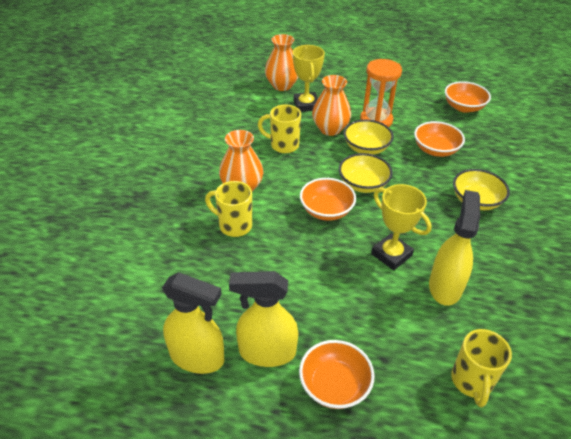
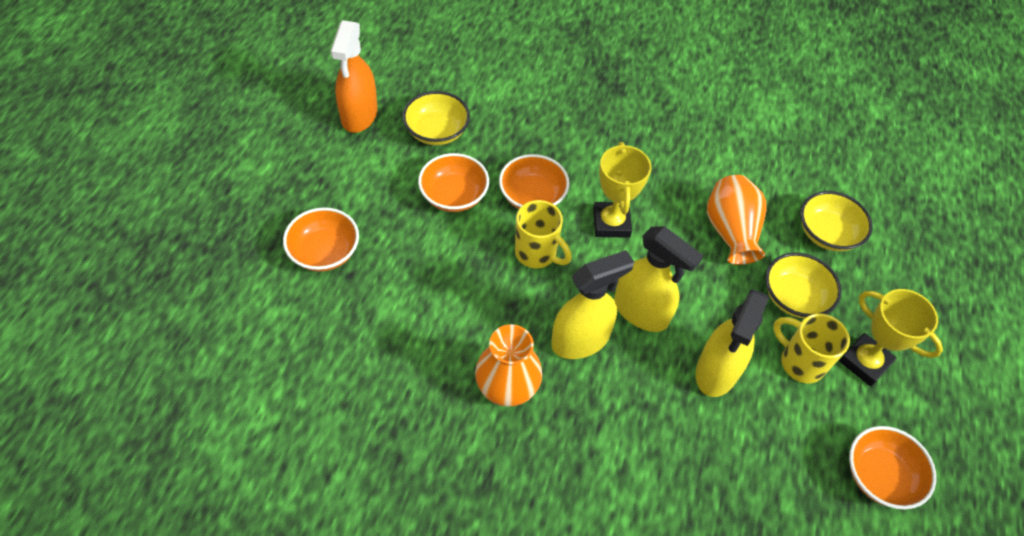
orange hourglass: [360,59,402,127] = 1 -> none = 0
orange spray bottle: none = 0 -> [330,20,378,133] = 1
orange vase: [219,130,263,192] [265,34,299,91] [312,75,351,136] = 3 -> [475,324,542,407] [707,175,767,265] = 2
yellow mug: [205,181,252,237] [258,105,301,153] [451,329,512,407] = 3 -> [515,200,572,268] [773,313,850,383] = 2

